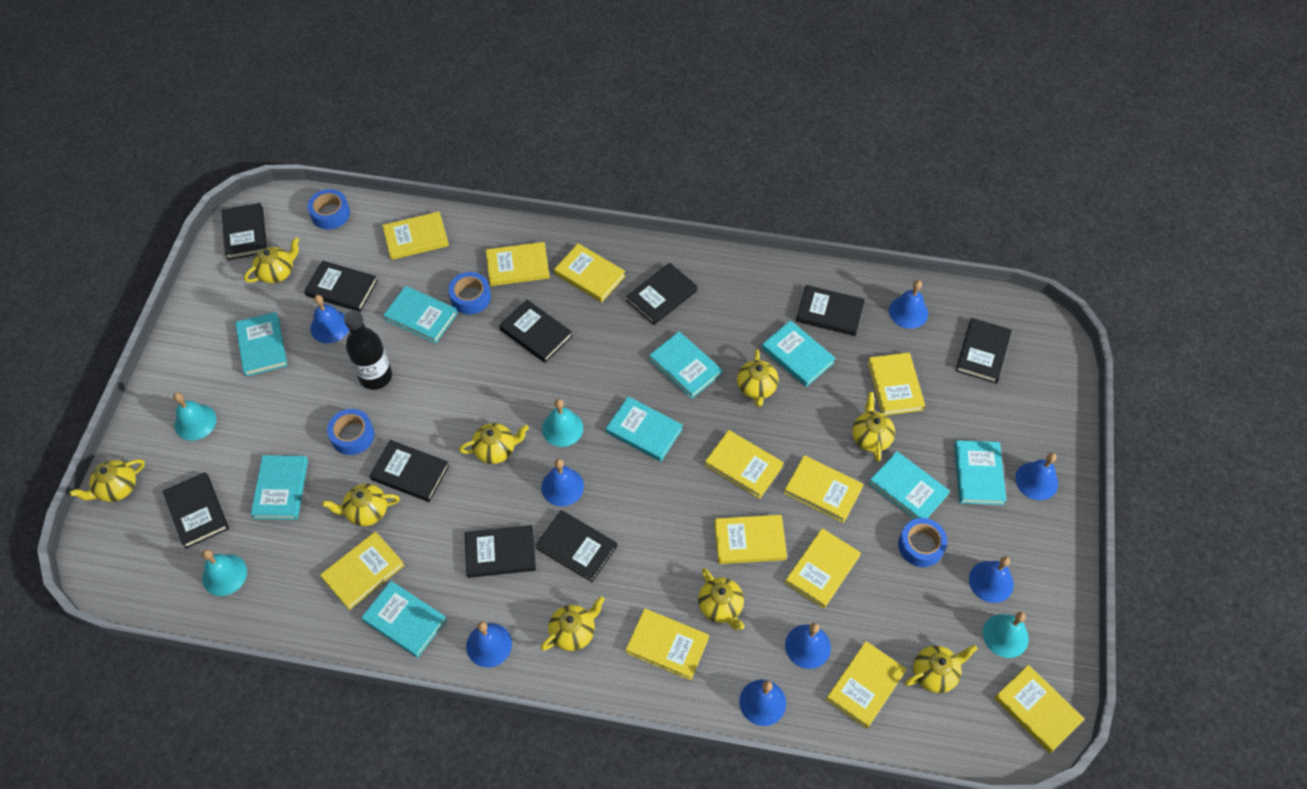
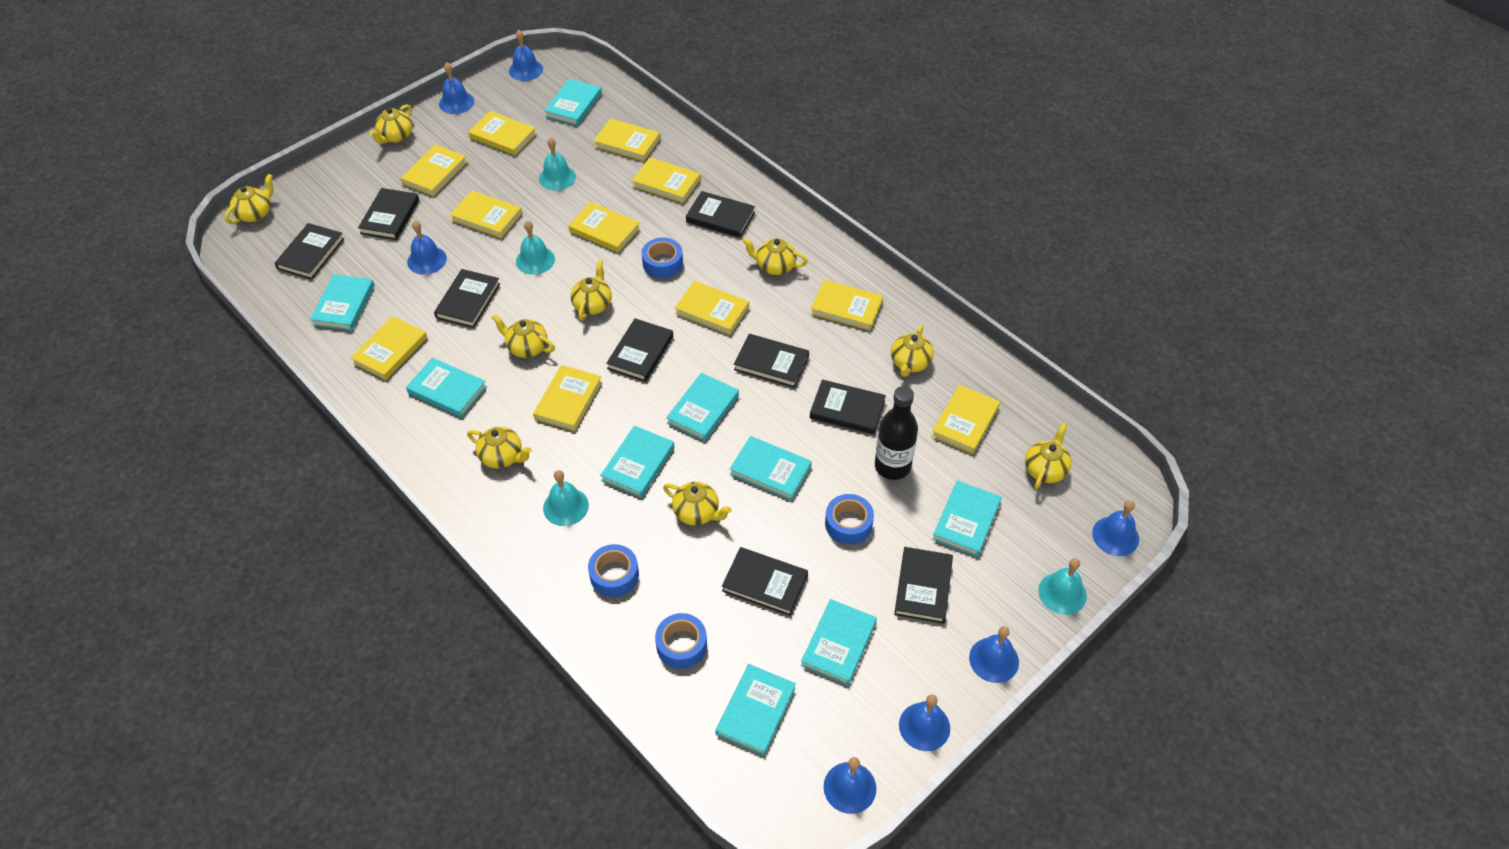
black book: [163,472,229,548] [221,203,267,260] [304,260,378,312] [369,440,449,502] [465,525,536,578] [499,299,572,363] [536,510,617,582] [626,262,697,325] [796,285,865,336] [956,318,1012,383] = 10 -> [275,223,344,279] [358,188,419,240] [434,269,500,328] [606,318,673,382] [686,191,755,238] [722,547,808,616] [734,334,809,388] [810,379,886,434] [894,547,953,624] = 9
blue bell: [310,295,349,343] [466,621,512,667] [541,459,584,506] [739,680,786,726] [785,623,831,669] [889,280,928,329] [969,556,1014,603] [1015,453,1058,500] = 8 -> [407,221,447,275] [439,62,474,114] [509,30,543,81] [823,757,876,814] [899,694,950,751] [969,626,1019,683] [1092,500,1139,556] = 7
yellow book: [320,531,405,610] [382,212,449,260] [486,242,550,286] [554,243,625,302] [626,608,709,680] [705,430,784,499] [714,515,787,564] [784,455,864,523] [785,528,861,609] [826,641,906,729] [868,353,925,415] [994,665,1084,753] = 12 -> [351,316,427,380] [401,144,467,196] [450,190,522,238] [468,111,536,156] [533,365,602,431] [568,202,640,253] [594,118,660,161] [632,157,701,203] [675,281,749,335] [811,280,883,331] [931,385,1000,454] = 11

